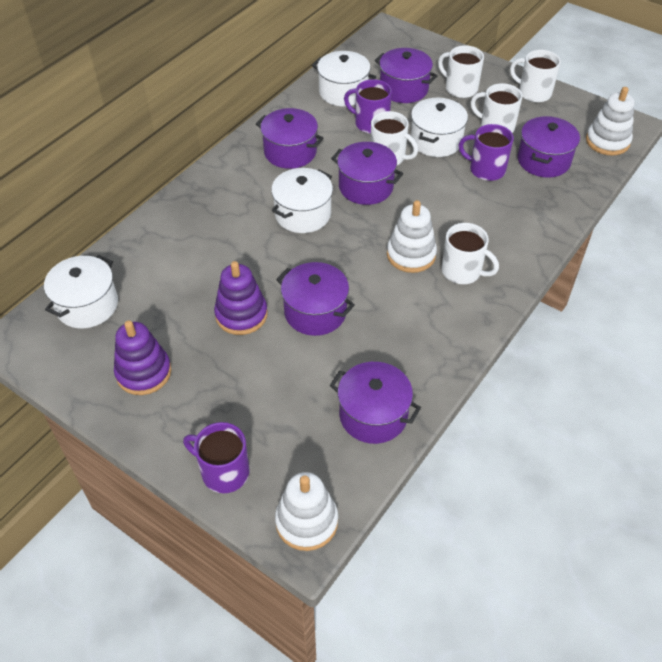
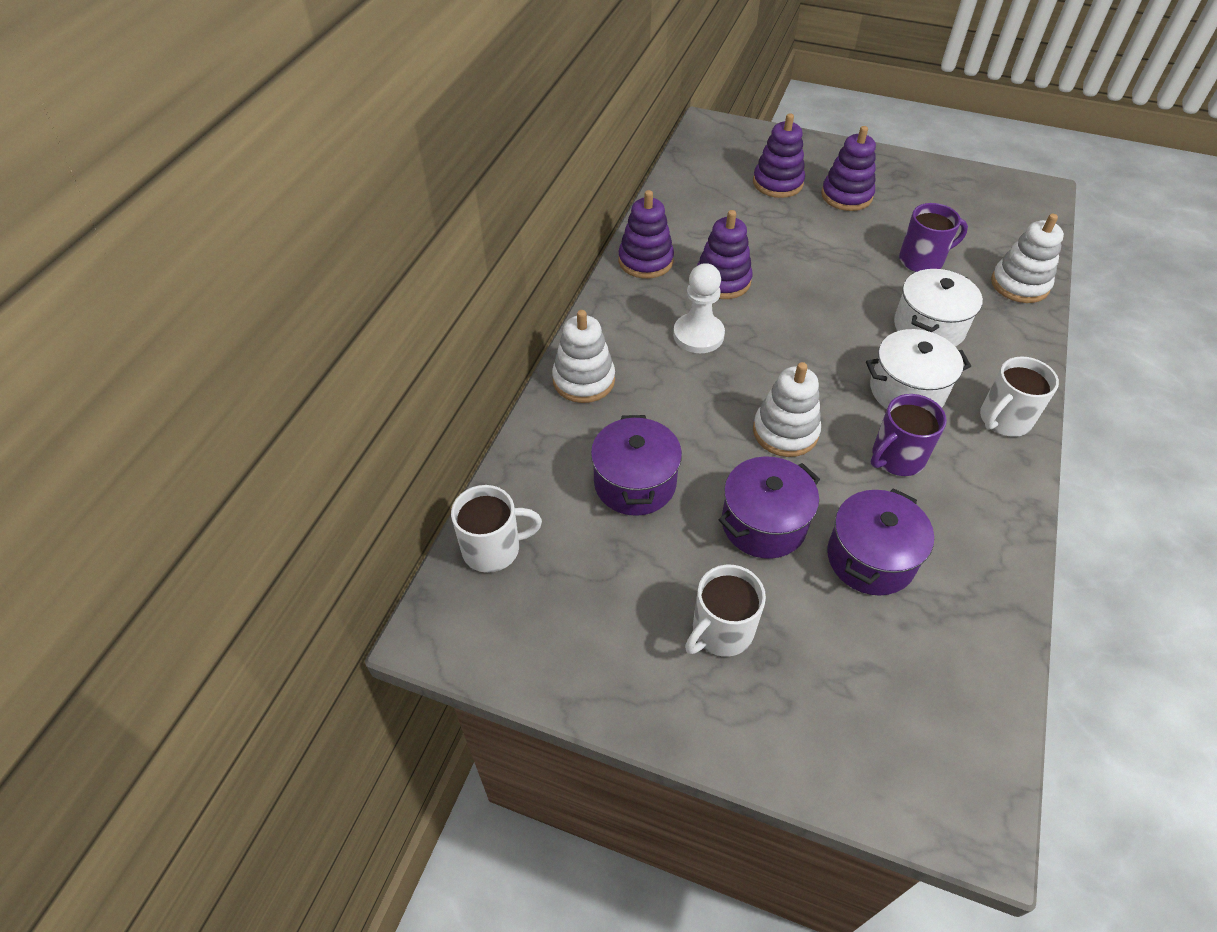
purple mug: [183,422,250,493] [344,79,392,134] [459,124,514,181] = 3 -> [871,394,947,476] [899,203,968,272] = 2
purple pot: [256,108,324,169] [276,262,355,336] [330,362,421,444] [331,142,403,205] [375,48,438,103] [518,116,580,178] = 6 -> [591,415,682,516] [719,456,820,559] [827,488,934,596] = 3
purple stacking toy: [114,320,171,395] [214,261,268,335] = 2 -> [618,190,674,279] [697,210,752,299] [753,113,805,198] [821,126,876,211] = 4
white mug: [370,111,418,165] [438,45,484,98] [441,223,499,284] [471,83,522,134] [510,50,561,103] = 5 -> [451,485,542,573] [685,565,766,657] [980,356,1059,437] = 3
white pawn: none = 0 -> [673,263,725,353] = 1
white pot: [44,255,118,328] [271,168,333,233] [312,51,376,106] [411,98,468,157] = 4 -> [866,329,971,409] [894,269,983,347] = 2

